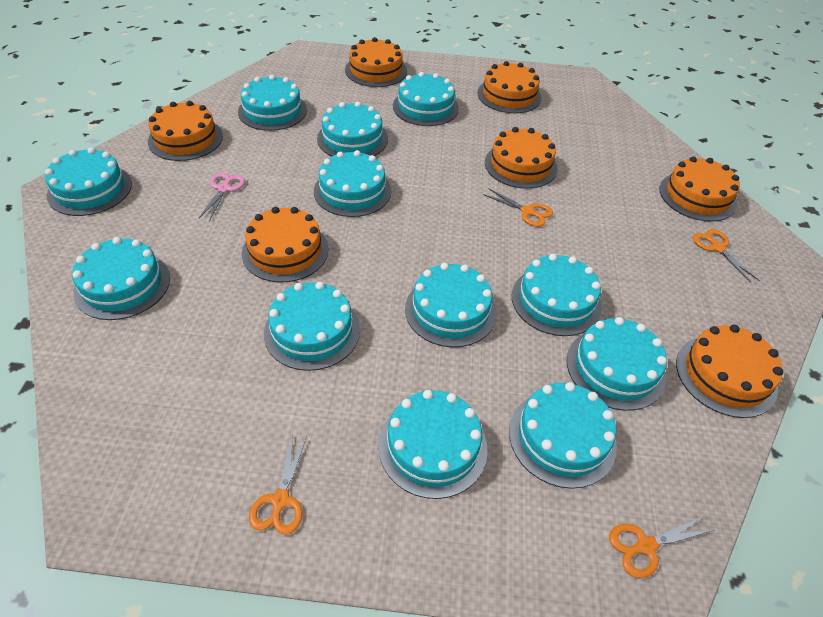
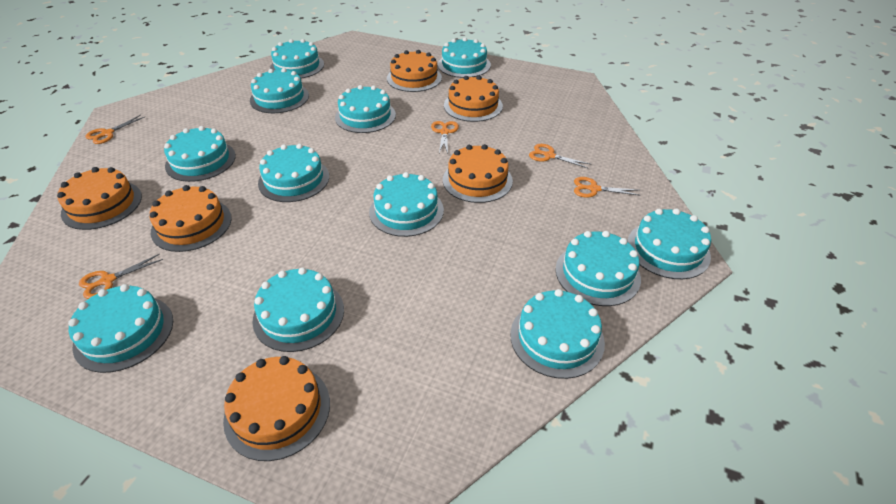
orange cake: [148,101,223,161] [242,207,328,282] [345,37,407,87] [477,61,542,113] [485,127,558,189] [659,157,740,222] [676,325,783,418] = 7 -> [57,167,142,230] [149,185,232,252] [223,356,330,461] [387,50,442,92] [443,144,513,203] [444,76,503,122] = 6
orange scissors: [249,435,307,535] [483,188,553,227] [609,516,714,578] [693,229,759,283] = 4 -> [79,254,163,299] [85,115,144,144] [431,121,459,154] [529,144,590,169] [574,177,641,197] = 5
pink scissors: [199,173,245,221] = 1 -> none = 0

